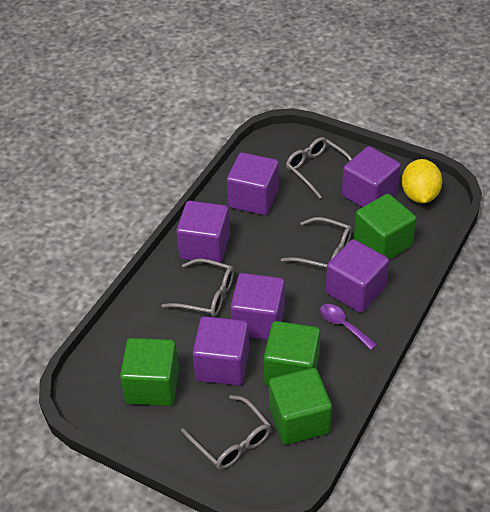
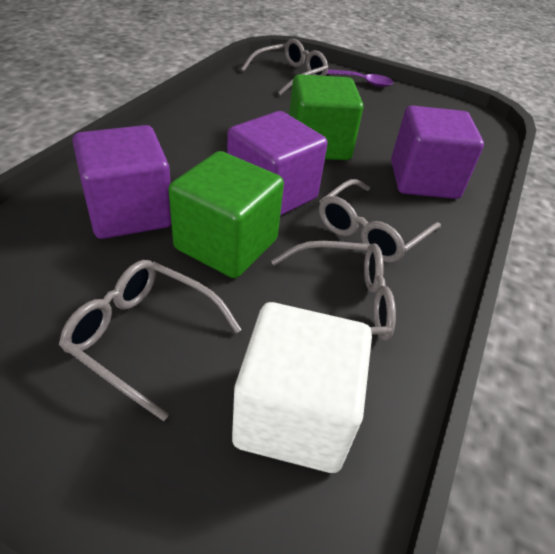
green cube: [120,338,179,406] [264,321,320,386] [269,368,332,445] [354,194,416,260] = 4 -> [169,151,284,278] [289,74,363,160] = 2
purple cube: [176,201,230,263] [192,316,249,386] [227,152,279,215] [230,273,285,340] [326,239,389,313] [342,146,401,207] = 6 -> [73,125,172,239] [227,111,328,216] [391,106,484,199] = 3
white cube: none = 0 -> [232,302,372,473] = 1
yellow lemon: [402,159,443,203] = 1 -> none = 0

